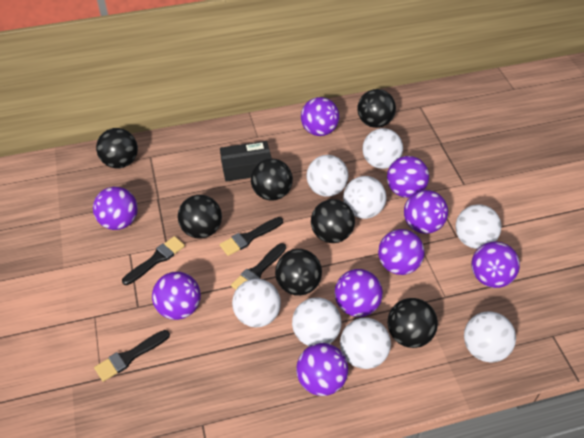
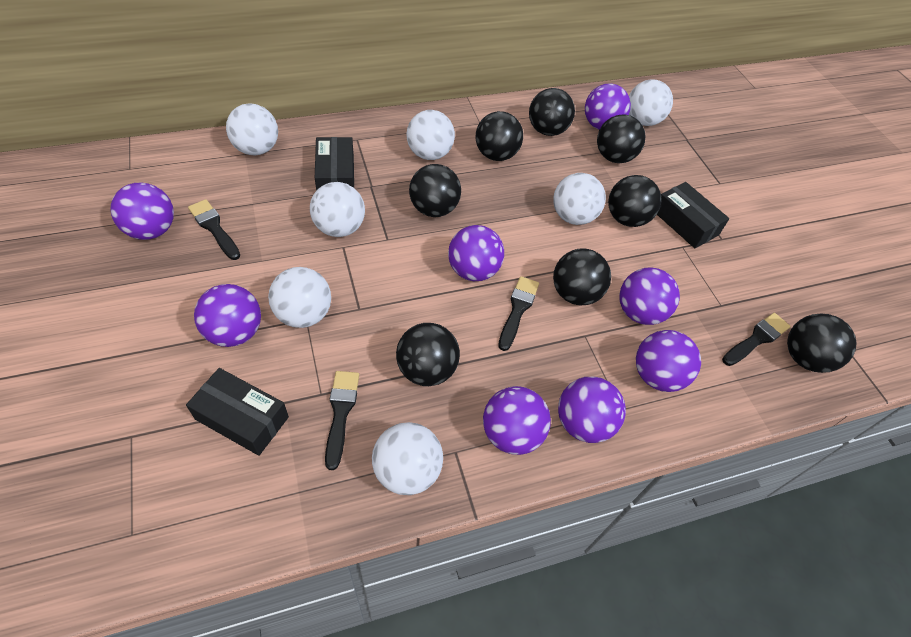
black ball: [96,128,138,168] [178,195,222,239] [251,158,293,201] [275,249,322,296] [311,199,355,243] [357,89,396,128] [388,298,438,348] = 7 -> [396,323,460,386] [409,164,461,217] [475,111,523,161] [529,88,575,136] [553,249,611,305] [597,114,646,163] [608,175,661,227] [787,313,857,373] = 8
black box: [220,141,271,182] = 1 -> [186,368,289,456] [315,137,354,191] [657,182,730,248] = 3
purple ball: [93,187,138,230] [152,272,201,320] [296,343,348,396] [301,97,339,136] [335,269,383,317] [378,229,424,275] [387,156,429,198] [404,190,448,234] [471,242,520,288] = 9 -> [110,182,174,240] [194,284,261,347] [448,225,504,281] [483,386,551,455] [558,377,626,443] [585,83,631,130] [619,267,680,325] [636,330,701,392] = 8
white ball: [232,279,281,327] [292,297,341,346] [307,155,348,197] [340,318,391,369] [343,176,386,219] [362,128,403,169] [456,204,501,249] [464,311,516,362] = 8 -> [226,103,278,155] [268,267,331,328] [310,182,365,237] [372,422,443,495] [406,110,455,160] [553,173,606,225] [629,79,673,126] = 7

